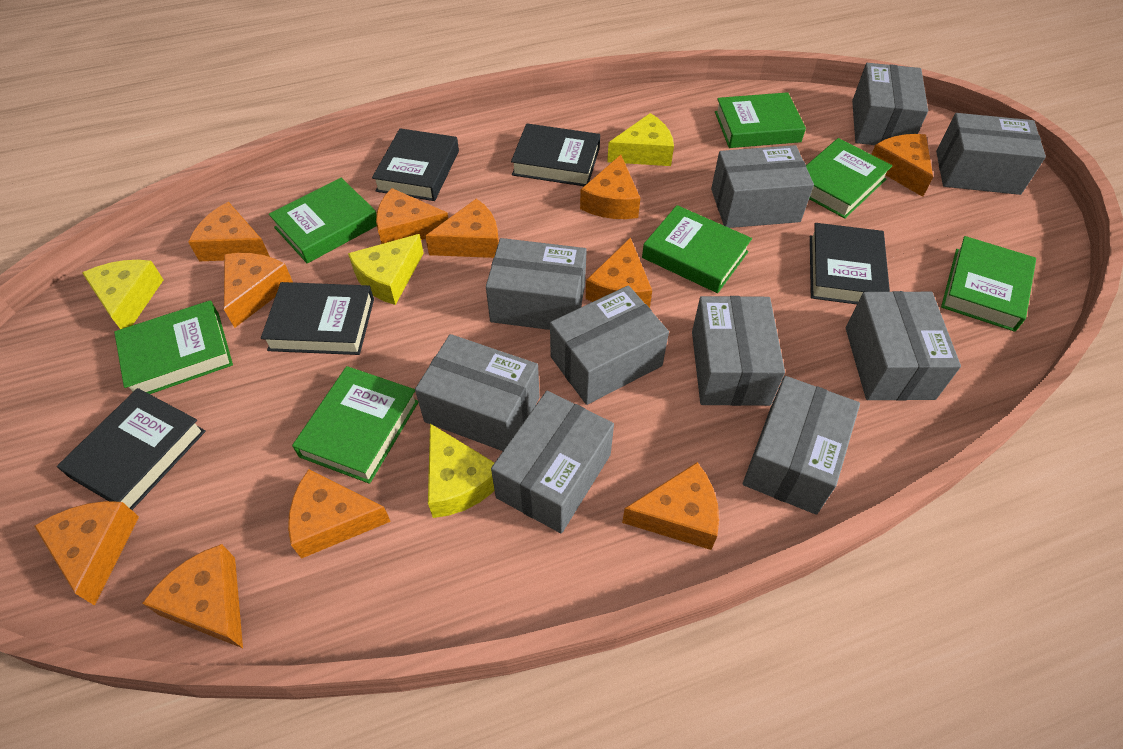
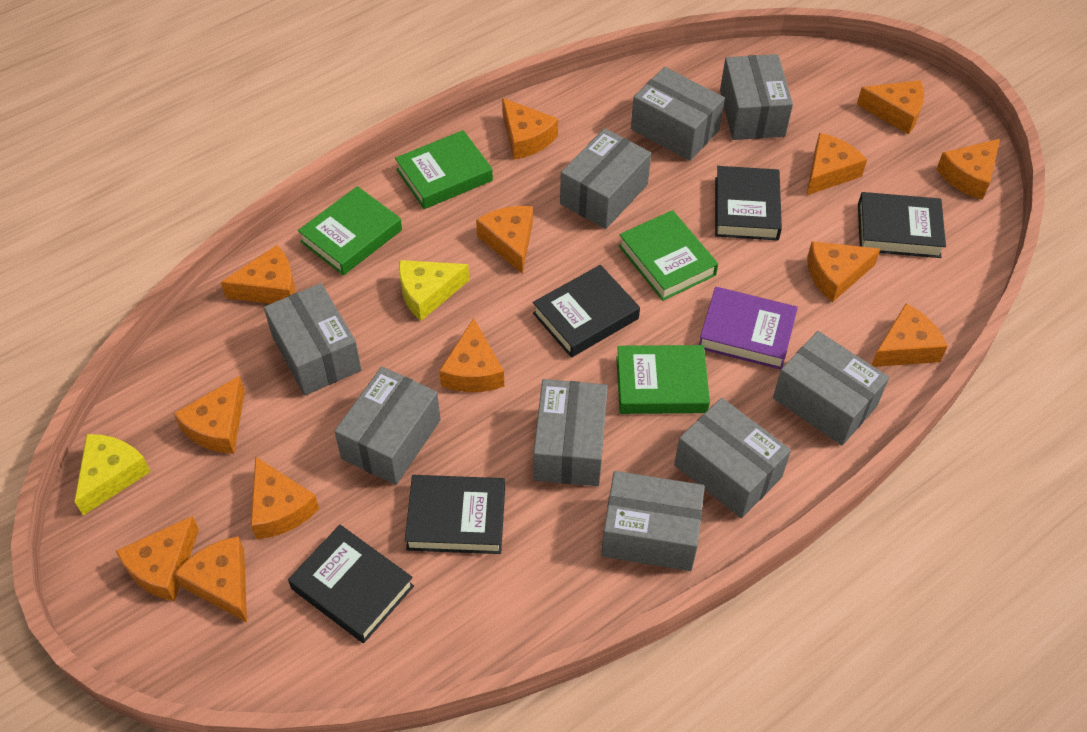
green book: [114,300,233,394] [269,178,377,263] [292,366,418,484] [642,205,752,293] [715,92,806,148] [806,138,892,219] [941,236,1036,332] = 7 -> [298,186,402,275] [395,130,493,209] [616,345,710,414] [618,210,718,301] = 4
grey box: [415,334,540,451] [486,238,587,330] [491,391,614,533] [550,285,669,405] [692,296,785,406] [711,145,814,228] [743,376,860,515] [846,291,961,401] [852,63,928,145] [936,113,1046,195] = 10 -> [264,283,361,395] [334,367,440,485] [533,379,608,486] [560,128,651,229] [601,471,705,571] [631,67,725,161] [674,398,791,518] [720,54,793,140] [773,331,889,445] = 9
orange cheese: [35,501,139,606] [142,544,243,648] [188,202,270,261] [224,253,293,328] [288,469,391,559] [376,188,449,244] [425,199,499,258] [580,155,640,219] [585,237,652,308] [622,462,719,550] [871,134,933,197] = 11 -> [116,516,199,601] [173,376,245,454] [175,536,247,623] [221,245,295,304] [251,457,319,539] [439,318,504,392] [476,206,533,274] [502,98,558,160] [807,133,867,195] [807,241,880,302] [857,80,924,134] [872,303,948,367] [936,139,1000,200] = 13
purple book: none = 0 -> [699,287,798,370] = 1
yellow cheese: [82,260,164,329] [348,234,424,305] [428,424,495,518] [607,113,674,166] = 4 -> [74,434,151,515] [399,260,469,321] = 2

